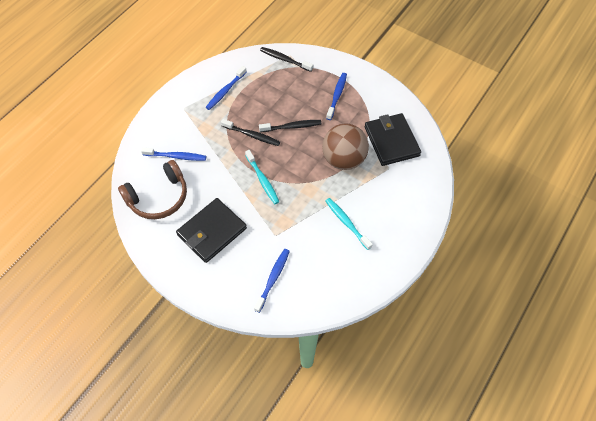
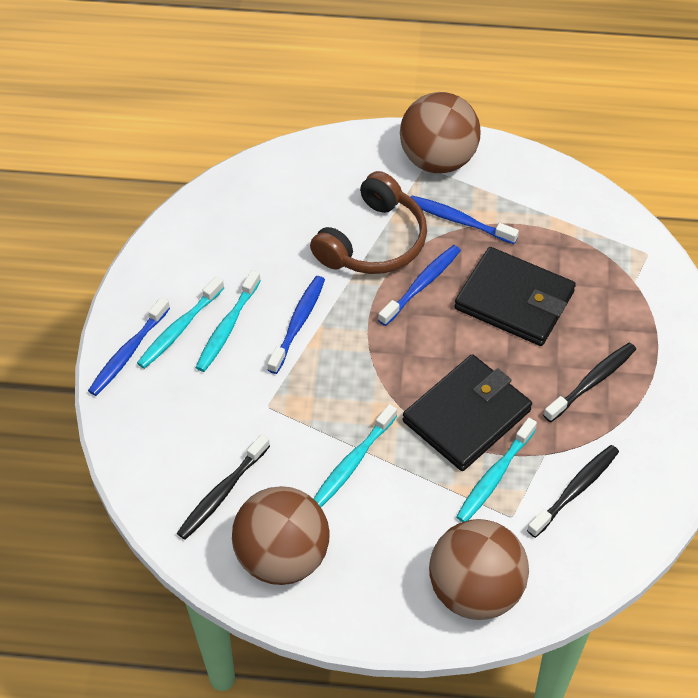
brown ball: [322,123,369,170] = 1 -> [232,486,330,585] [400,92,481,173] [429,519,529,620] = 3
turquoise toothbrush: [245,150,279,204] [325,198,373,250] = 2 -> [137,276,224,369] [195,270,261,372] [314,404,397,507] [456,418,537,522] = 4

